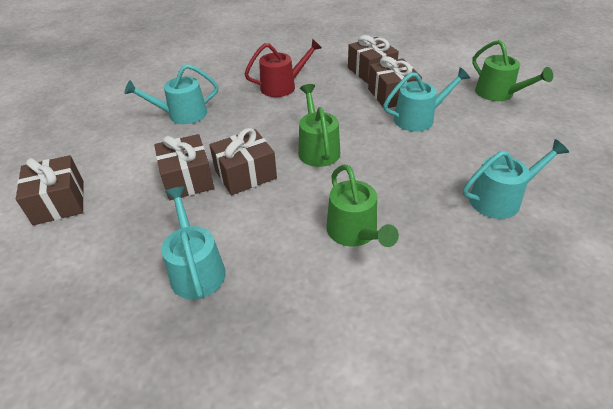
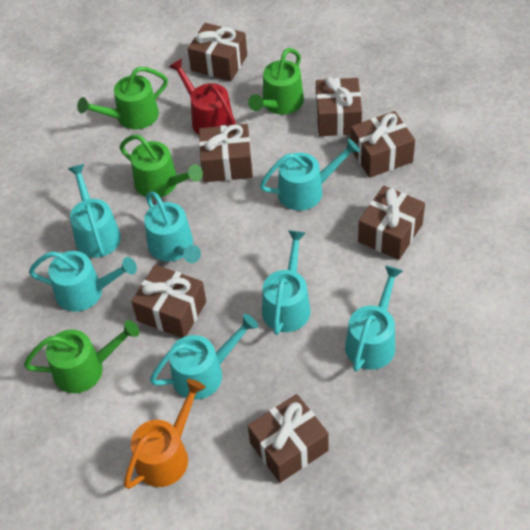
brown gift: [16,155,84,225] [154,134,214,200] [209,128,277,195] [348,35,399,84] [368,56,422,108] = 5 -> [131,265,206,338] [188,23,247,81] [199,124,253,182] [248,394,329,483] [316,77,362,136] [351,111,415,178] [358,185,425,260] = 7
green watering can: [298,84,340,167] [326,164,399,247] [472,40,553,101] = 3 -> [24,320,140,393] [77,67,168,129] [120,135,203,198] [248,48,304,115] = 4
orange watering can: none = 0 -> [124,379,206,489] = 1
turquoise watering can: [124,64,218,124] [162,186,226,299] [383,67,470,132] [463,139,569,219] = 4 -> [29,251,137,312] [68,164,121,258] [144,192,201,263] [150,314,258,400] [260,139,360,211] [262,230,311,335] [345,266,403,371] = 7

